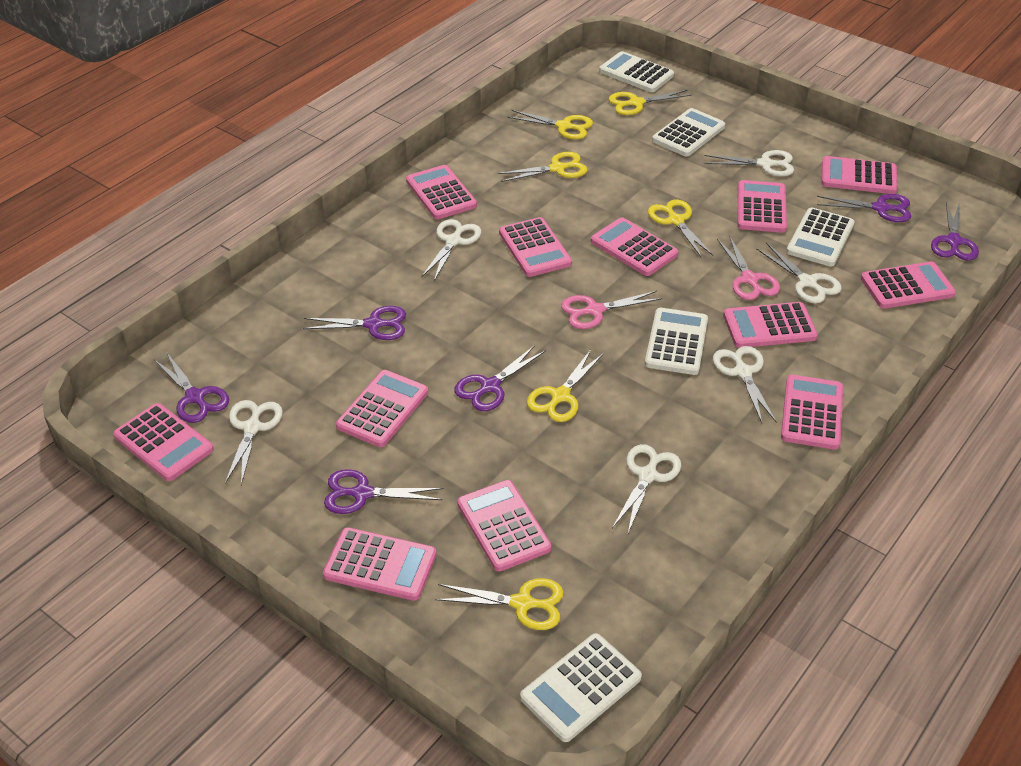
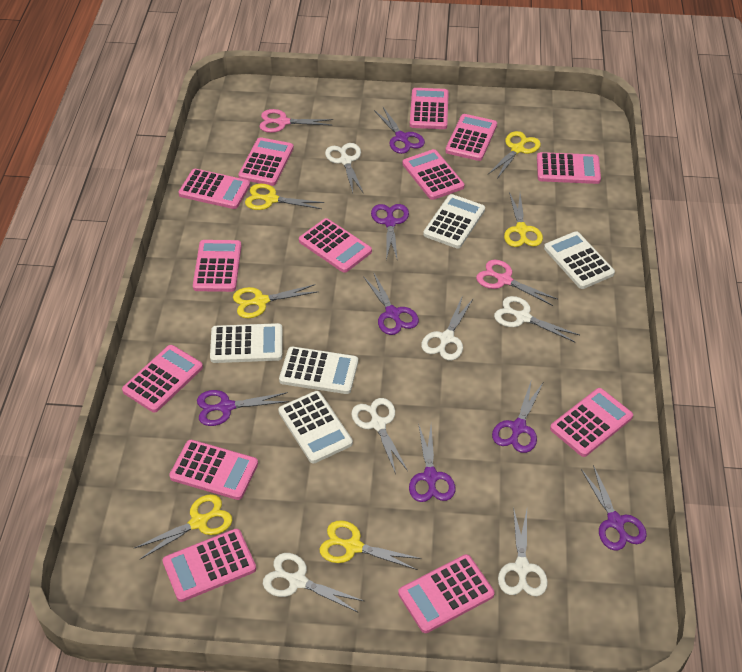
pink calculator: [113,403,214,481] [323,527,437,601] [336,370,428,447] [406,165,477,219] [457,480,551,572] [499,217,572,277] [591,218,678,276] [723,302,818,348] [738,180,787,233] [781,375,843,449] [821,156,898,194] [861,261,956,309] = 12 -> [122,345,203,413] [162,529,256,602] [169,440,258,500] [178,169,250,209] [193,240,241,292] [238,137,294,186] [299,218,372,273] [398,554,495,633] [402,149,464,200] [410,88,449,129] [445,114,497,161] [537,152,601,184] [550,388,633,457] = 13
purple scissors: [154,353,229,423] [302,306,406,340] [324,469,444,514] [454,345,546,411] [817,194,911,222] [931,201,979,261] = 6 -> [197,390,289,426] [363,273,419,335] [371,204,409,261] [374,107,425,154] [409,423,455,502] [492,382,543,453] [581,465,647,551] = 7

